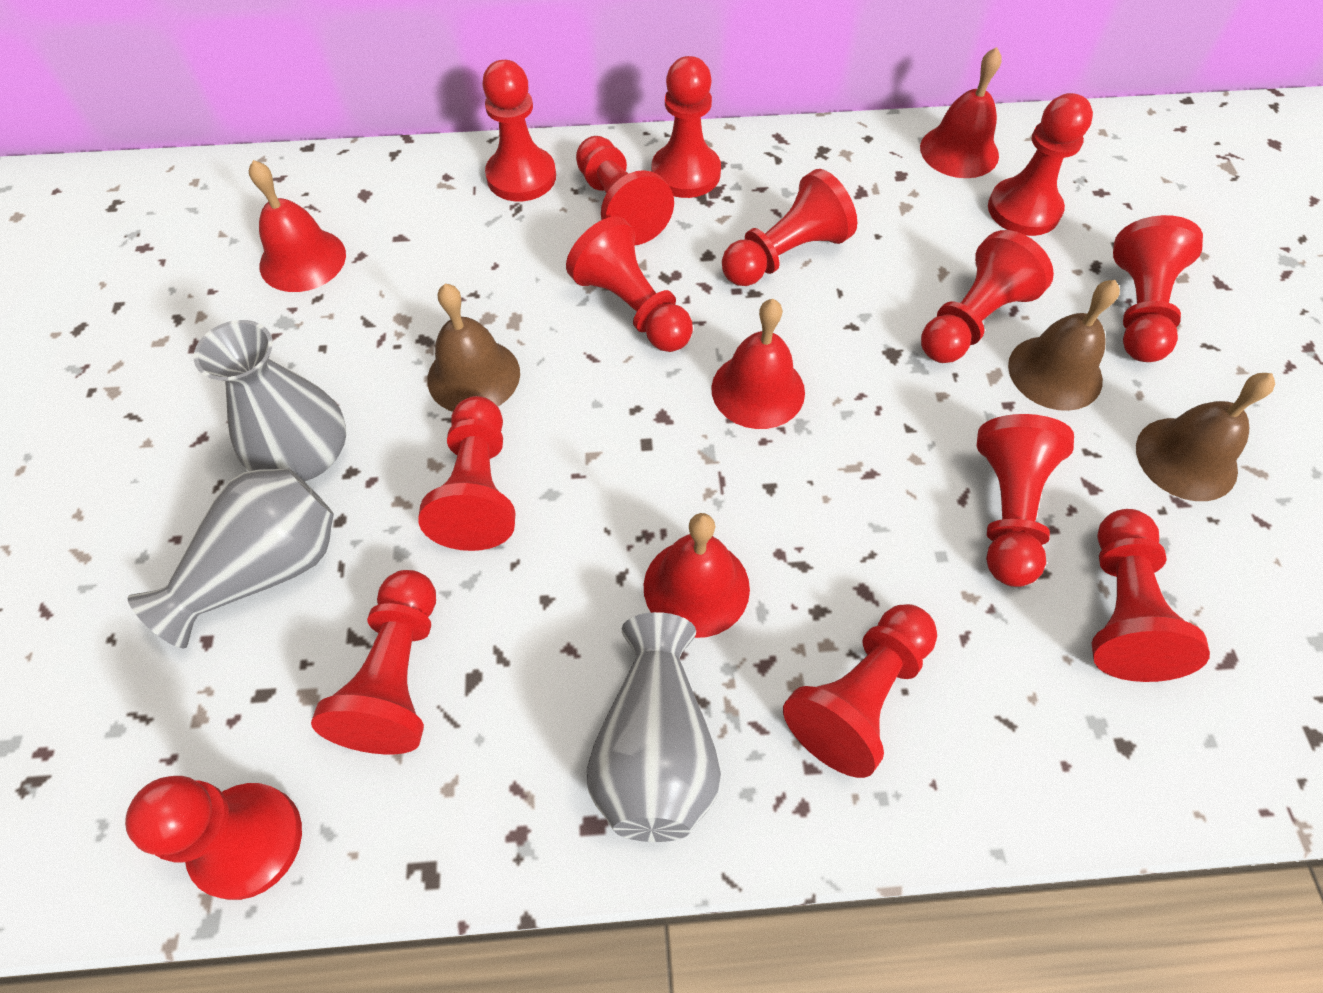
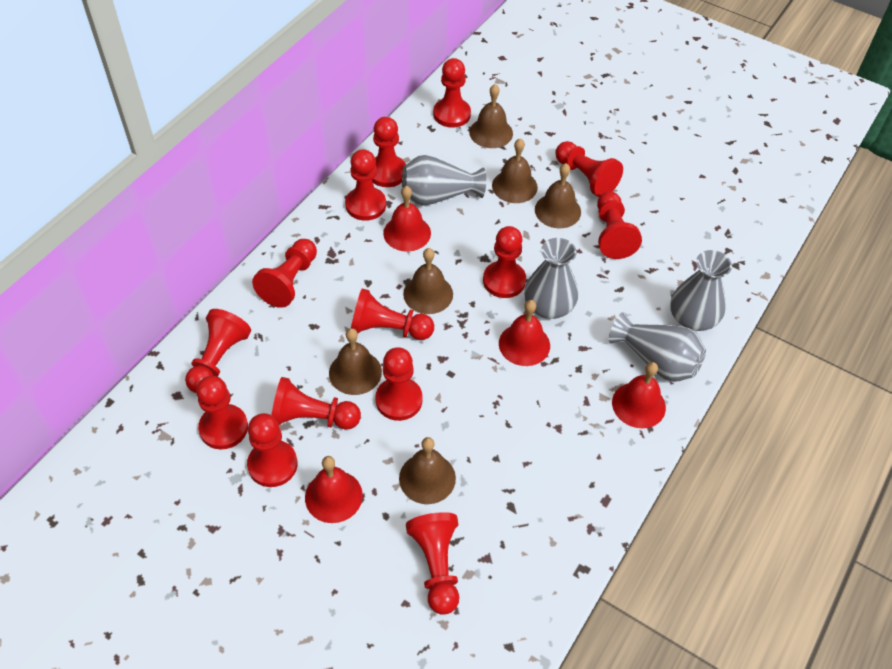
brown bell: [427,284,520,412] [1008,280,1120,411] [1136,373,1275,501] = 3 -> [329,328,382,395] [399,437,456,504] [403,248,453,314] [469,84,513,148] [492,138,538,203] [535,163,581,228] = 6
grey vase: [128,468,334,648] [194,320,346,482] [586,612,721,842] = 3 -> [402,155,486,205] [524,238,578,319] [609,312,706,382] [670,250,732,331] = 4

